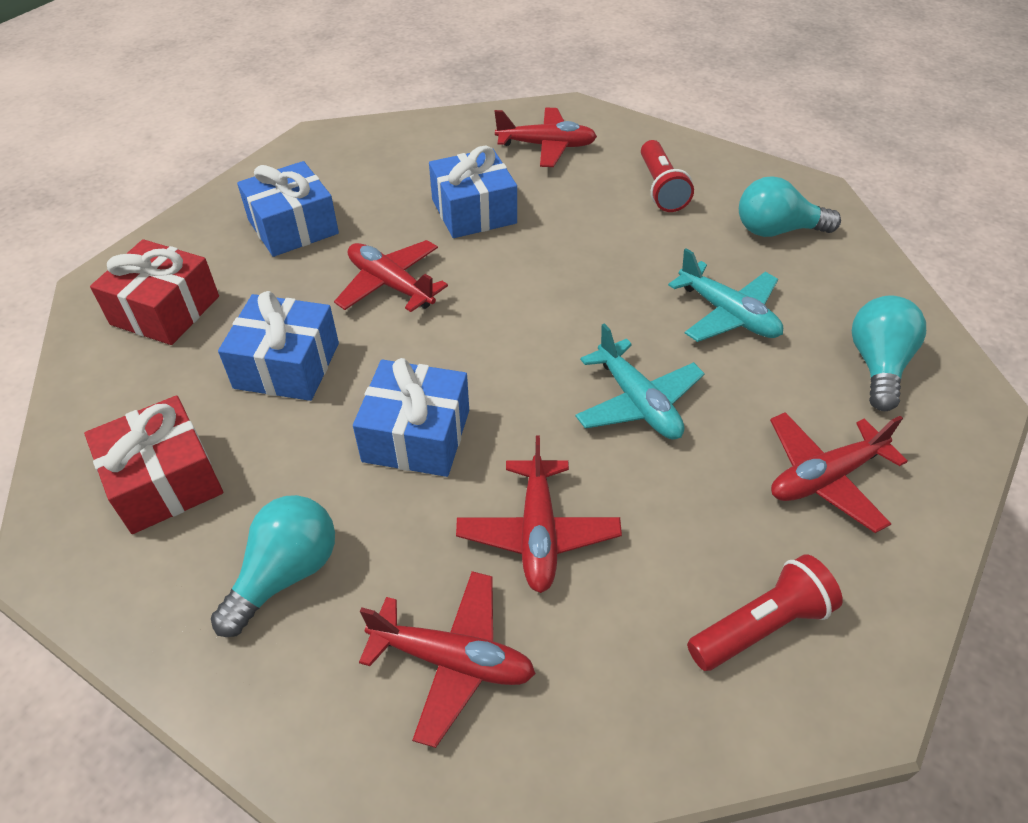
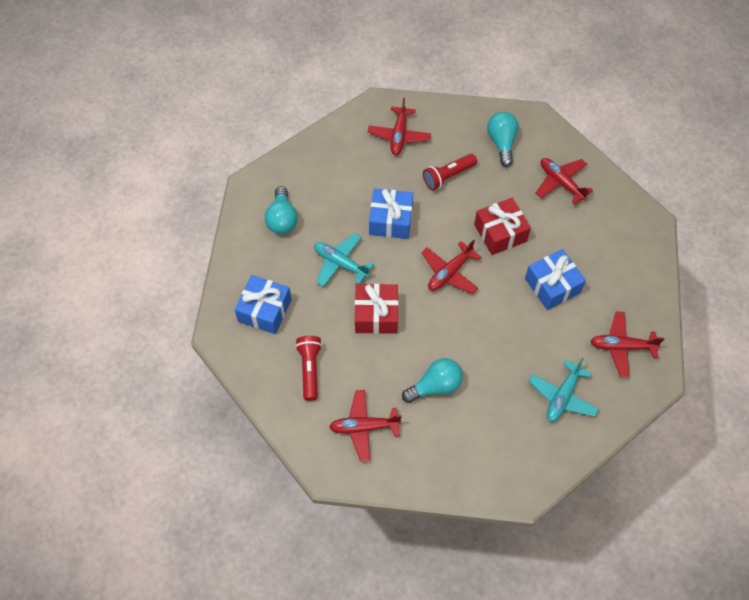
blue gift: [218,291,339,401] [237,161,339,257] [353,358,469,477] [429,146,517,238] = 4 -> [234,275,292,334] [369,188,413,239] [525,249,586,310] = 3

